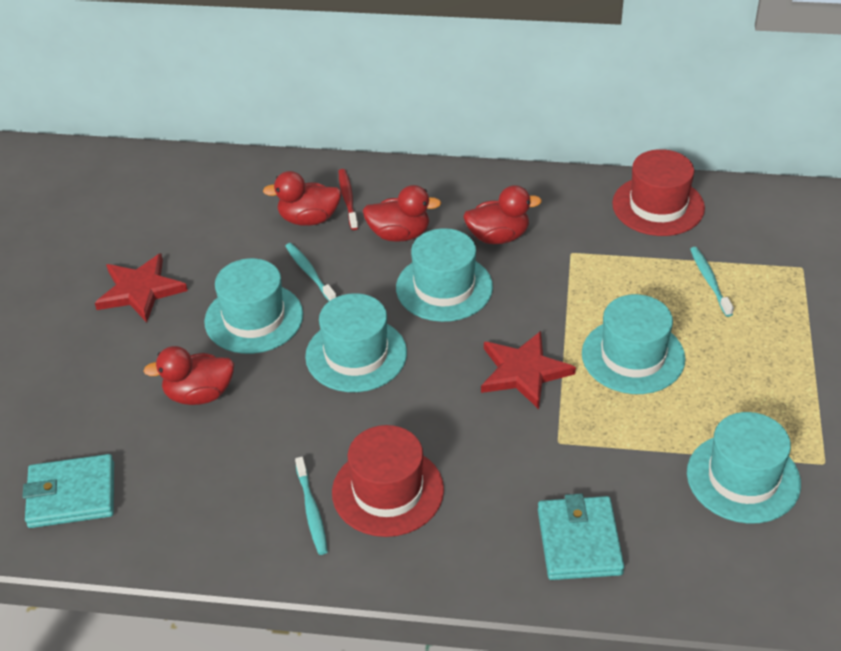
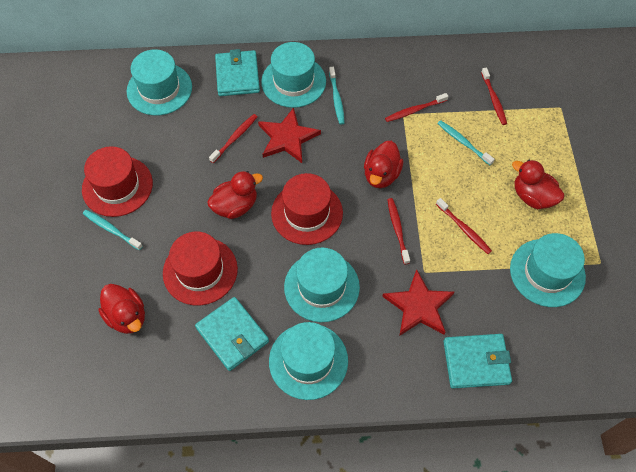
red hat: [332,425,444,537] [612,149,705,236] = 2 -> [82,146,153,217] [163,232,238,306] [271,173,343,245] = 3
red toothbrush: [339,169,358,230] = 1 -> [209,114,257,163] [385,93,448,122] [387,198,410,264] [436,198,492,254] [481,68,507,125] = 5
turquoise wallet: [23,454,114,528] [538,494,624,580] = 2 -> [195,297,269,371] [215,49,260,96] [444,334,512,389] = 3

